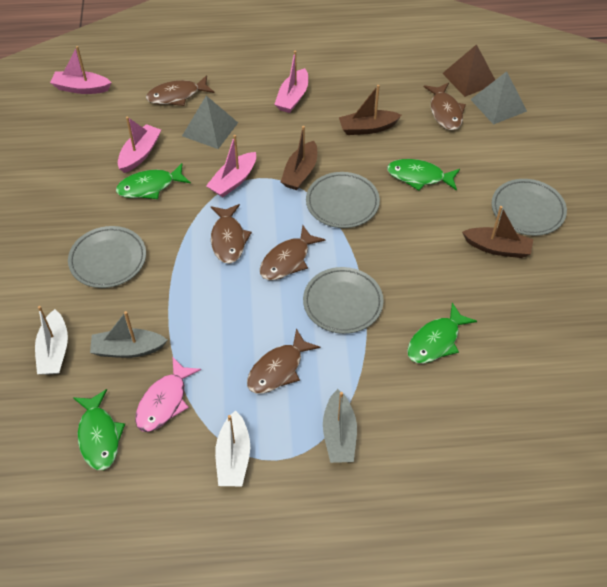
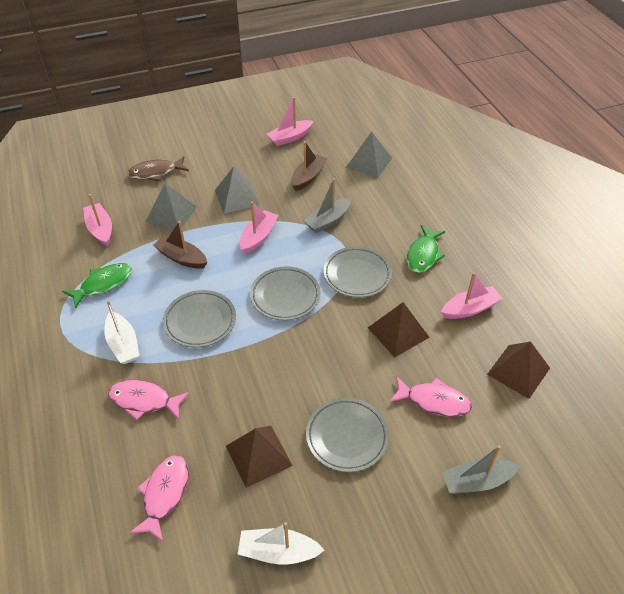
brown boat: [281,126,317,190] [339,85,401,135] [462,206,533,258] = 3 -> [153,221,207,269] [291,141,327,191] = 2
brown fish: [146,75,214,106] [211,204,252,264] [247,329,320,394] [260,225,325,280] [424,83,466,130] = 5 -> [127,156,189,181] = 1
brown pyramid: [442,44,495,97] = 1 -> [226,426,293,488] [368,302,430,357] [487,341,550,399] = 3
green fish: [73,389,125,470] [116,163,191,199] [387,159,460,191] [407,303,477,363] = 4 -> [62,263,132,309] [407,225,445,273] = 2
grey pyramid: [182,96,238,149] [470,71,527,125] = 2 -> [145,183,197,230] [215,166,260,214] [346,131,392,178] = 3
pink fish: [135,356,201,432] = 1 -> [108,380,189,420] [129,455,189,541] [389,376,472,417] = 3

